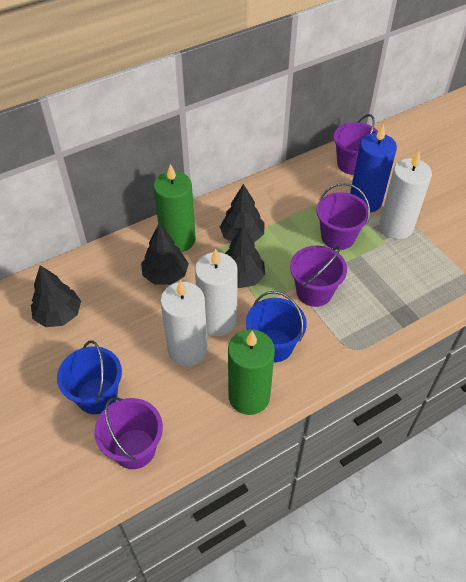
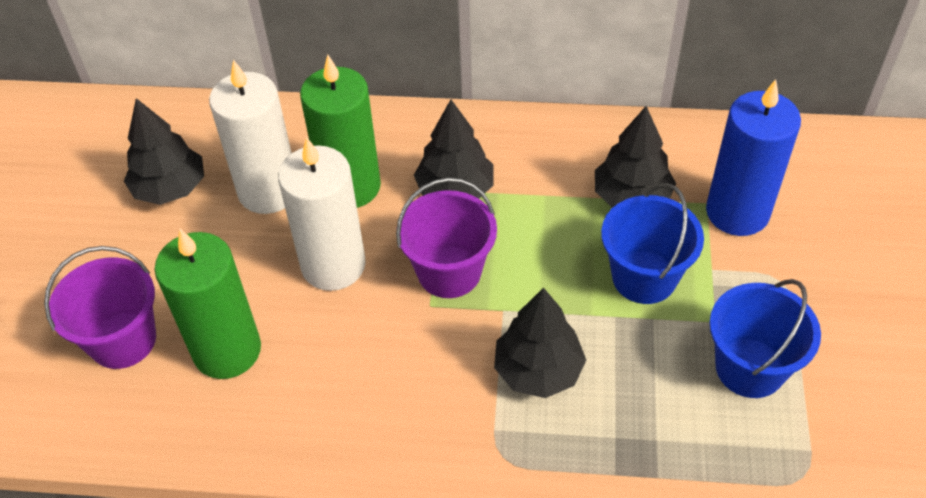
purple bucket: [94,397,163,469] [290,246,347,307] [317,183,370,250] [334,114,378,175] = 4 -> [44,246,156,369] [396,178,497,298] = 2
white candle: [160,280,208,366] [195,248,238,336] [379,151,432,239] = 3 -> [209,59,292,214] [278,137,366,291] = 2

